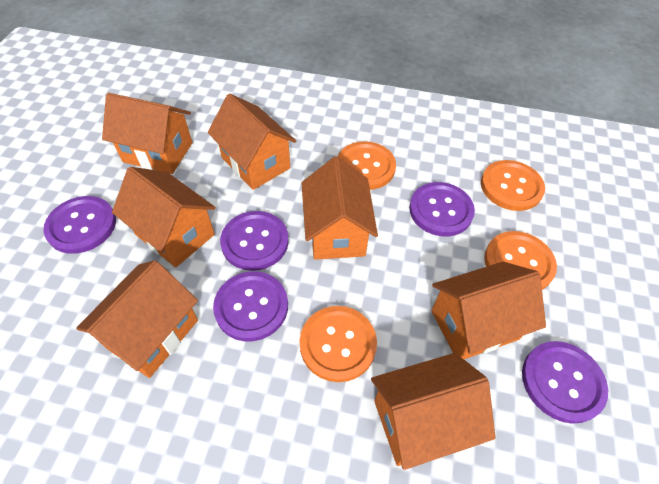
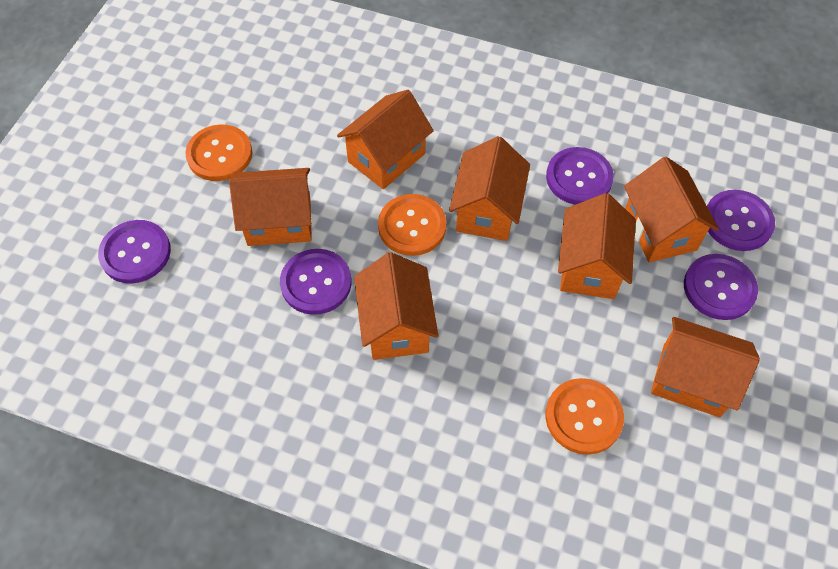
orange button: [300,306,377,382] [338,141,396,190] [481,160,545,211] [484,231,557,290] = 4 -> [185,125,252,181] [378,194,447,256] [545,378,624,455] = 3

